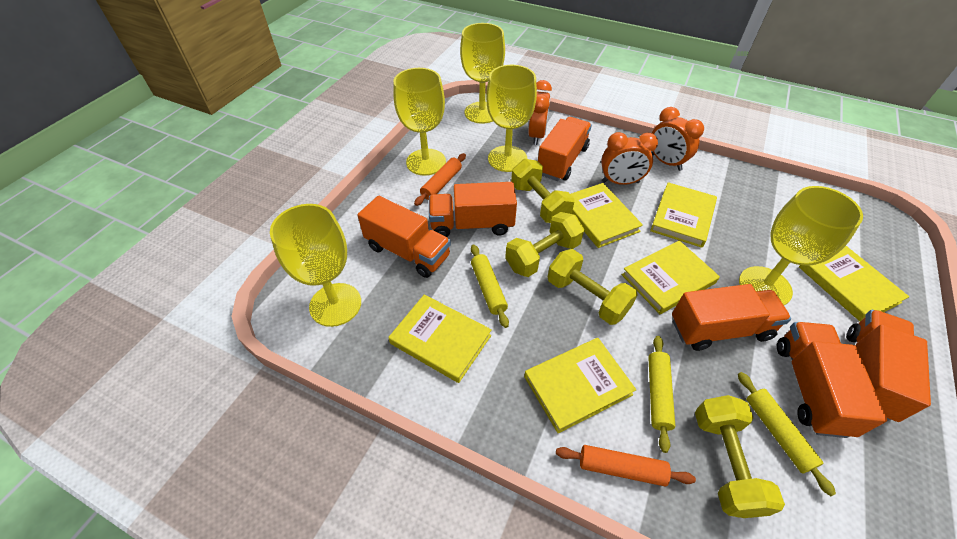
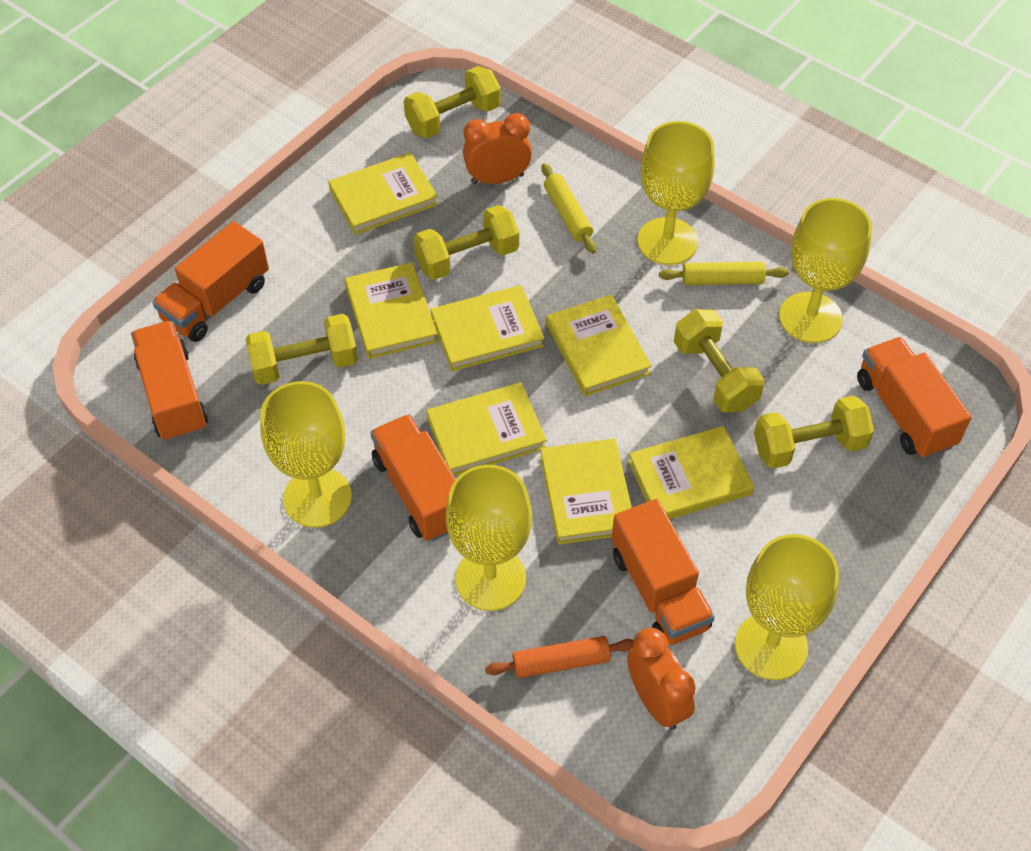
orange clock: [528,80,552,145] [601,132,658,185] [651,107,704,171] = 3 -> [463,113,532,184] [627,628,696,730] = 2
orange rolling pin: [414,153,466,206] [556,445,696,486] = 2 -> [485,636,634,678] = 1
orange truck: [357,196,451,278] [429,182,517,237] [538,117,592,181] [672,284,791,351] [777,322,887,438] [846,310,931,422] = 6 -> [131,321,208,442] [152,221,269,342] [370,414,456,541] [611,499,715,645] [857,337,972,459] = 5
yellow book: [388,294,491,383] [524,338,636,433] [571,183,643,248] [622,240,720,314] [650,182,717,248] [799,246,909,321] = 6 -> [328,152,438,235] [345,262,438,359] [426,383,547,476] [430,285,544,371] [540,438,632,545] [546,295,652,396] [628,426,754,519] = 7
yellow dumbbell: [505,212,584,277] [511,159,575,223] [548,249,638,325] [695,395,785,518] = 4 -> [245,314,358,385] [404,66,501,138] [413,205,519,280] [674,309,765,413] [754,395,874,469] = 5
yellow rolling pin: [471,245,509,328] [648,336,675,453] [738,372,836,496] = 3 -> [541,163,596,253] [659,262,789,285] = 2

